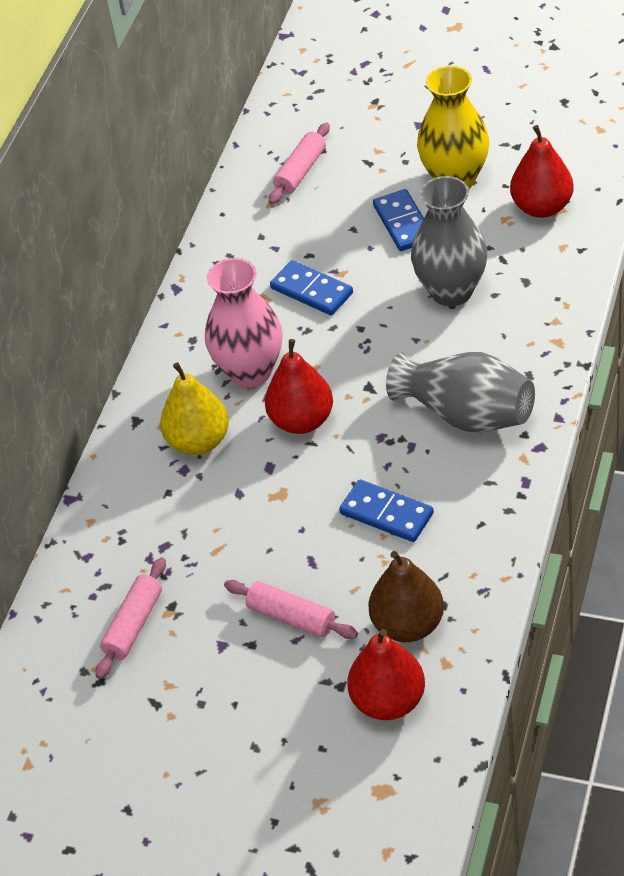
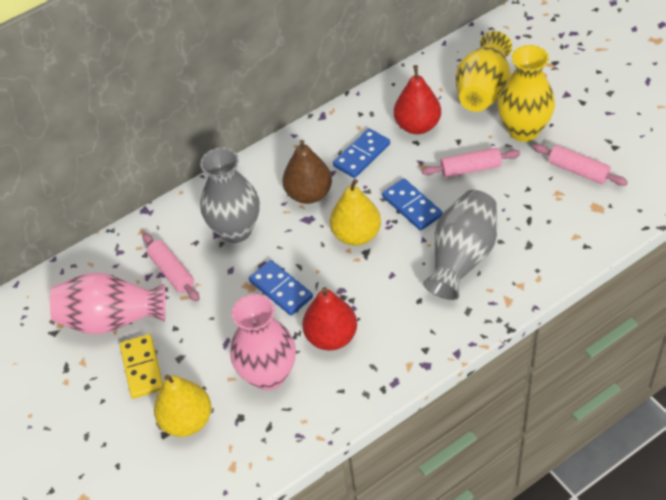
pink vase: [205,258,283,388] = 1 -> [50,272,166,335] [230,294,296,390] = 2
red pear: [265,339,333,434] [347,629,425,720] [510,125,574,218] = 3 -> [302,287,357,350] [394,65,441,134] = 2
yellow domino: none = 0 -> [120,334,163,399] = 1
yellow pear: [160,362,229,455] = 1 -> [154,374,211,437] [330,179,381,246] = 2
yellow vase: [417,66,489,189] = 1 -> [455,31,512,112] [497,45,555,142] = 2

